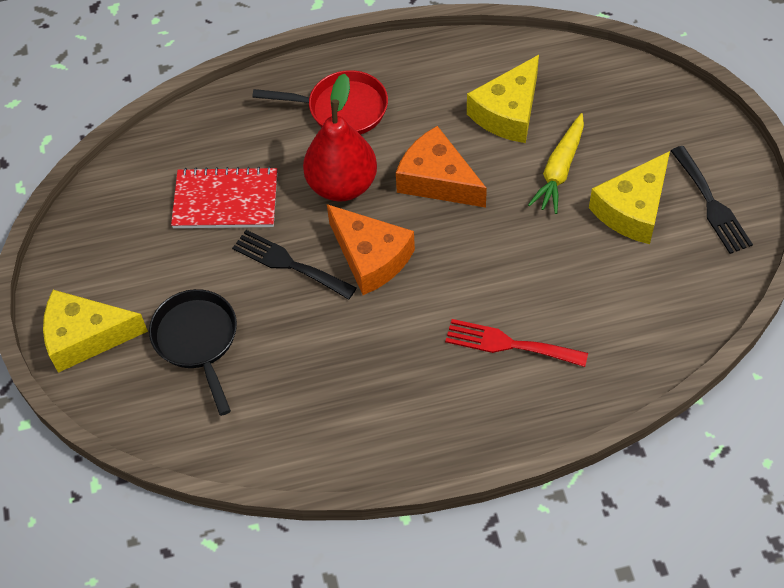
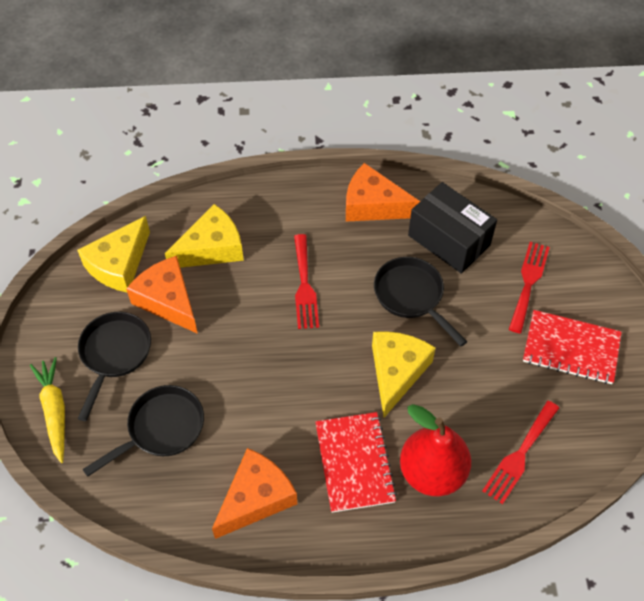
black box: none = 0 -> [408,182,497,274] = 1
black fork: [232,230,357,300] [671,146,753,254] = 2 -> none = 0
black pan: [149,289,237,416] = 1 -> [78,312,151,421] [82,385,204,477] [374,257,468,346] = 3
orange cheese: [327,204,415,295] [396,126,487,208] = 2 -> [126,256,198,334] [212,448,297,539] [346,163,420,222] = 3
red fork: [445,319,588,367] = 1 -> [294,234,319,329] [482,401,559,504] [509,242,550,333] = 3
red notebook: [171,166,277,228] = 1 -> [315,412,397,513] [523,310,622,384] = 2
red pan: [252,70,388,135] = 1 -> none = 0

